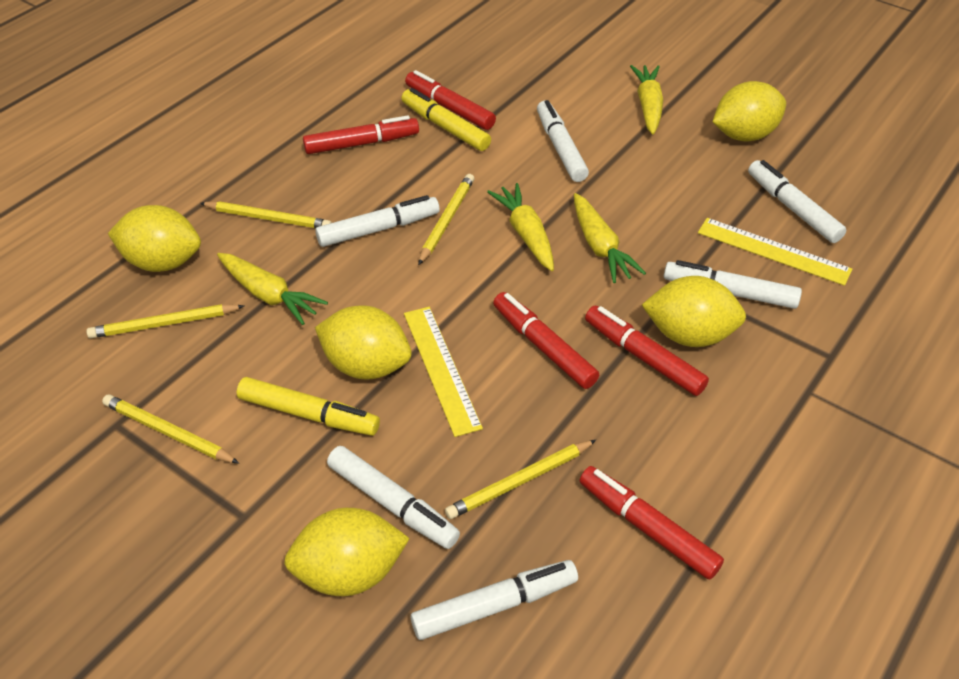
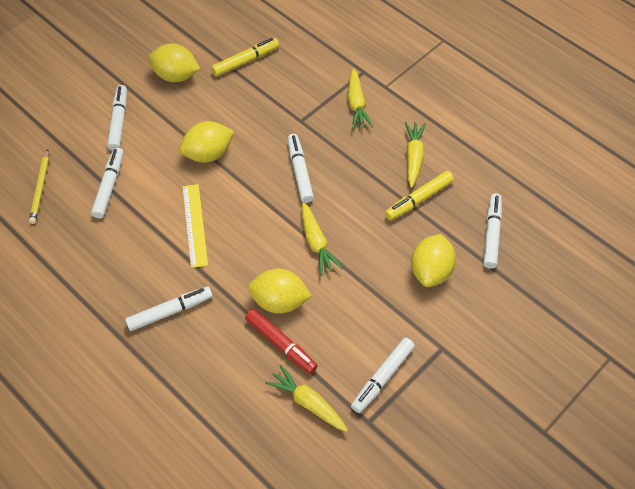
red marker: [303,115,419,154] [405,70,496,130] [493,292,599,389] [580,466,724,580] [585,306,709,396] = 5 -> [245,309,318,374] = 1
yellow lemon: [108,205,201,272] [284,508,410,596] [315,305,412,380] [642,276,746,347] [713,81,786,141] = 5 -> [148,43,200,82] [180,121,234,163] [248,269,312,314] [411,234,456,287] = 4
yellow pencil: [86,304,244,339] [102,395,239,464] [200,201,332,228] [418,174,474,265] [445,440,596,519] = 5 -> [29,149,49,224] = 1
yellow ruler: [404,307,483,437] [698,218,852,286] = 2 -> [182,184,208,268] = 1

